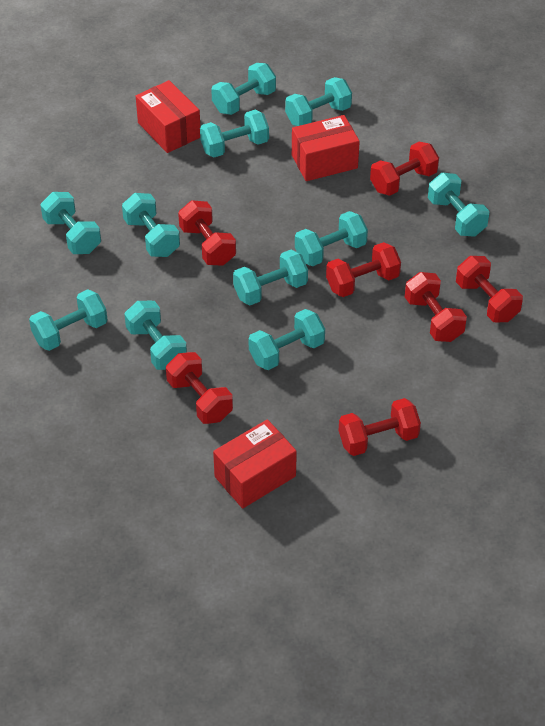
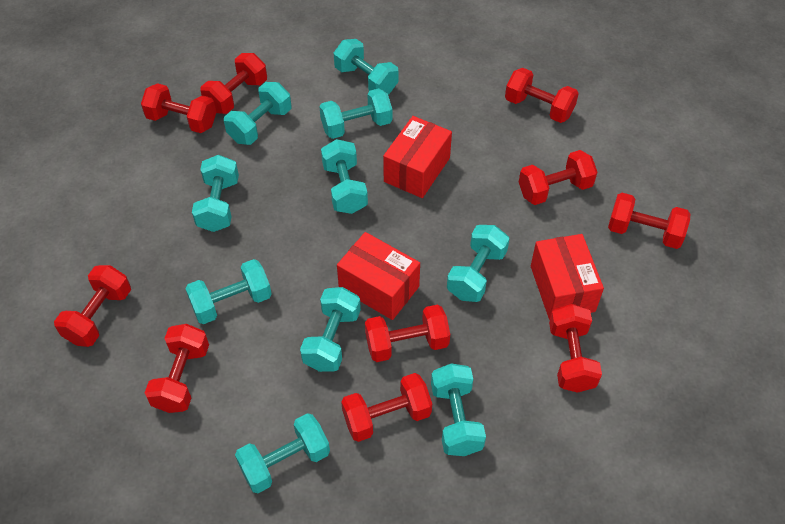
red dumbbell: [166,352,233,424] [178,200,236,266] [326,242,401,297] [338,398,421,456] [370,142,439,196] [405,272,467,342] [456,256,523,322] = 7 -> [54,265,131,347] [141,83,216,133] [145,324,209,413] [200,53,267,114] [341,373,432,442] [365,304,450,362] [505,68,579,123] [519,150,598,205] [549,304,602,393] [608,193,690,249] = 10
turquoise dumbbell: [29,289,108,351] [41,192,101,254] [122,193,180,257] [124,301,187,370] [200,110,269,158] [211,63,276,115] [233,250,308,305] [249,309,325,370] [285,77,352,126] [295,211,368,266] [428,173,490,237] = 11 -> [185,259,272,324] [192,155,239,232] [224,82,291,145] [235,413,330,493] [300,287,361,372] [319,88,392,139] [321,139,368,214] [334,39,398,95] [431,364,486,456] [447,225,510,302] = 10

